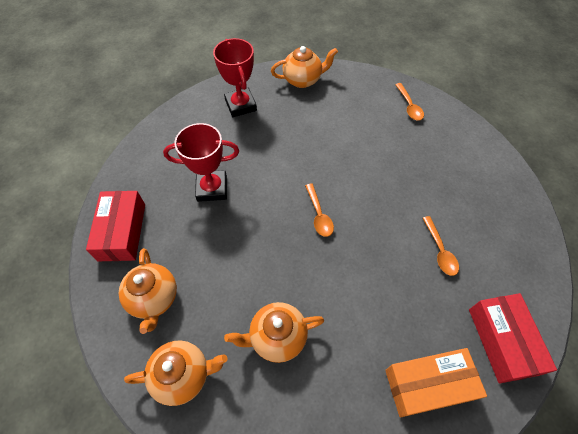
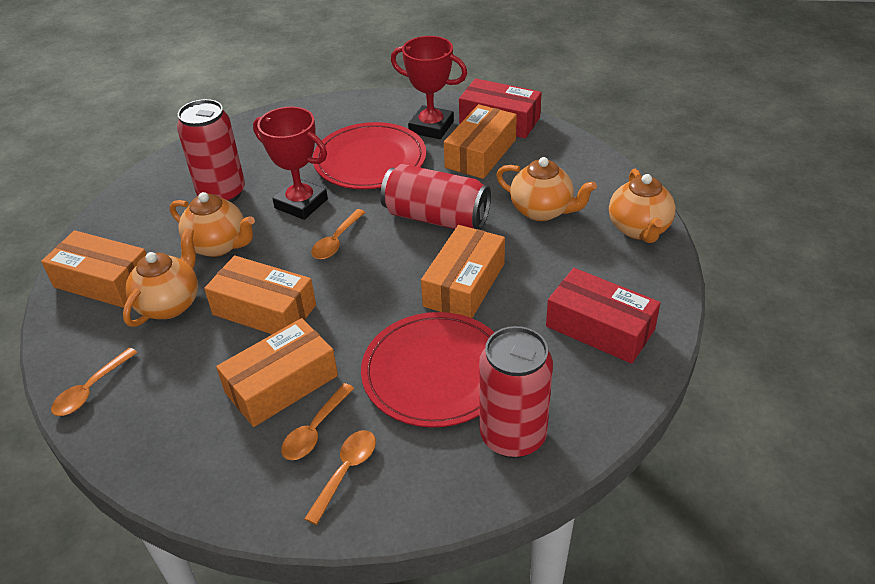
orange box: [385,348,487,417] = 1 -> [41,230,146,308] [204,255,316,334] [216,318,338,427] [421,225,505,318] [444,104,517,179] = 5
orange spoon: [305,184,334,237] [395,83,424,120] [423,216,459,276] = 3 -> [51,348,138,416] [281,383,354,460] [304,430,376,525] [311,209,366,260] = 4
red can: none = 0 -> [177,99,245,202] [380,164,491,230] [479,326,553,458] = 3
red plate: none = 0 -> [313,122,426,189] [361,312,495,427] = 2

